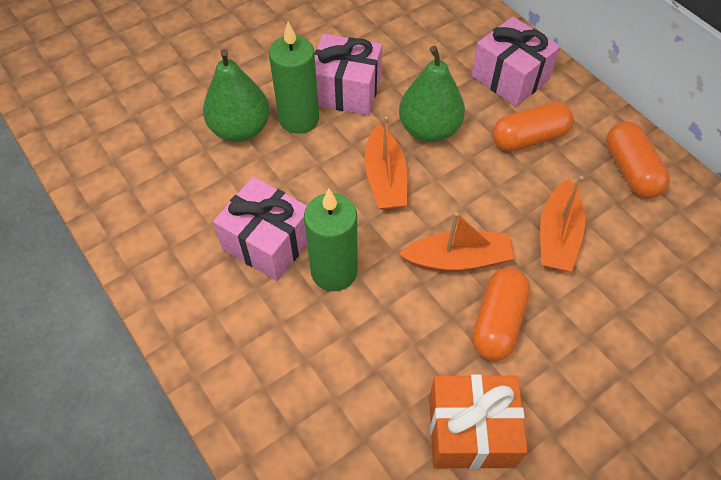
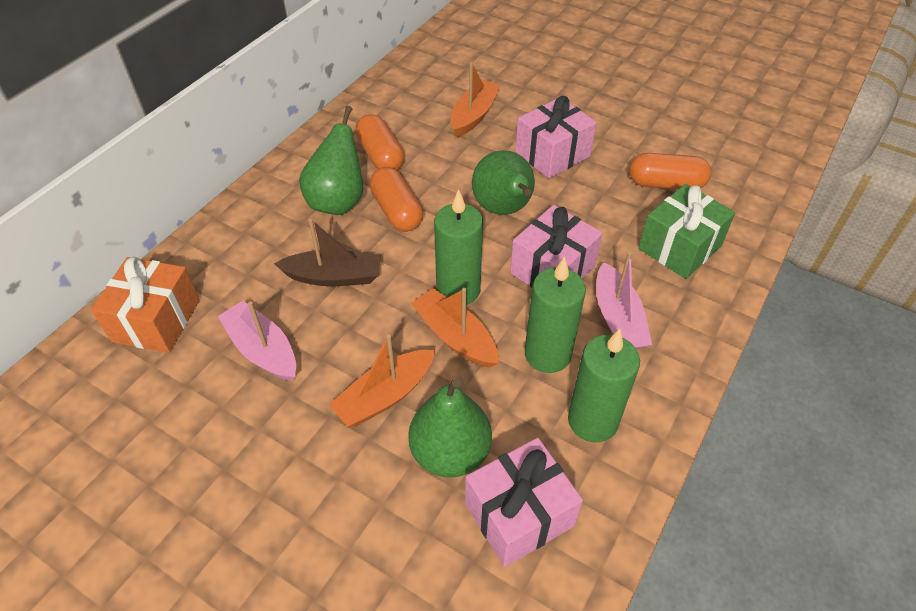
brown boat: none = 0 -> [274,219,381,286] = 1
green candle: [269,21,319,134] [304,188,358,291] = 2 -> [434,189,483,305] [525,257,586,373] [568,329,640,442] = 3
green gift: none = 0 -> [638,184,735,279] = 1
green pear: [203,49,270,142] [399,46,465,142] = 2 -> [299,106,363,215] [408,378,492,477] [472,150,535,215] = 3
pink boat: none = 0 -> [218,301,296,381] [596,252,652,349] = 2

